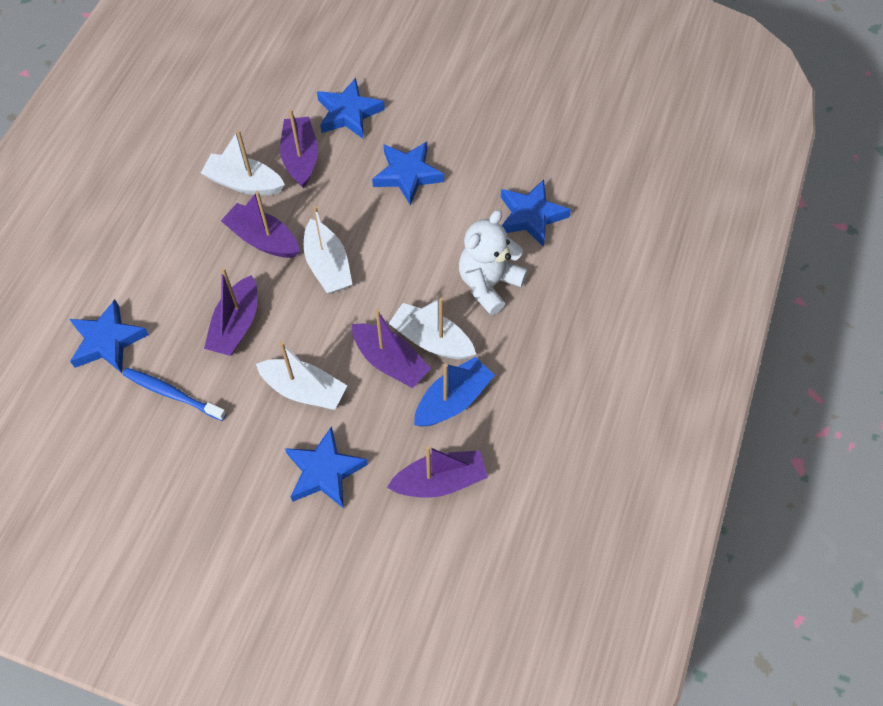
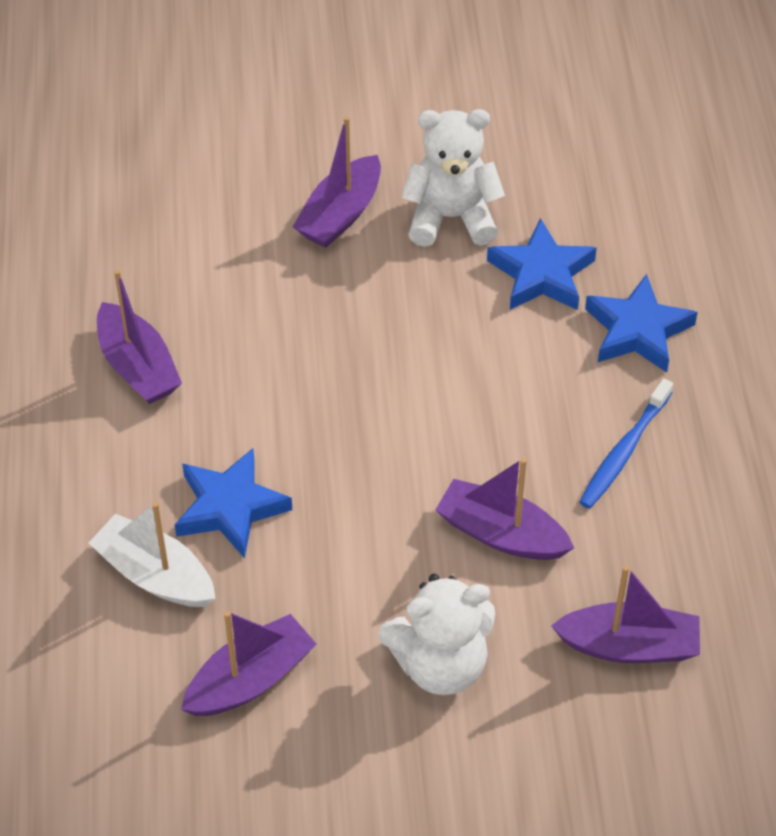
blue boat: [414,357,495,427] = 1 -> none = 0
blue star: [70,300,149,373] [285,426,368,509] [317,78,385,139] [372,142,444,205] [501,179,571,247] = 5 -> [175,448,292,559] [487,218,597,310] [585,274,698,373] = 3
white boat: [201,130,285,195] [256,342,347,410] [304,206,352,294] [388,298,476,359] = 4 -> [89,502,216,607] = 1
white teddy bear: [459,210,528,315] = 1 -> [378,574,496,695] [401,109,505,247] = 2

